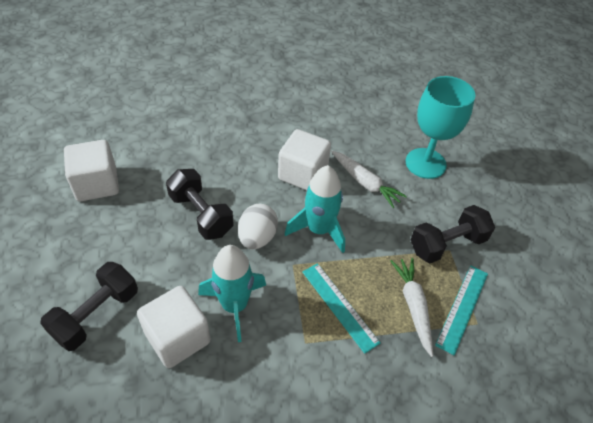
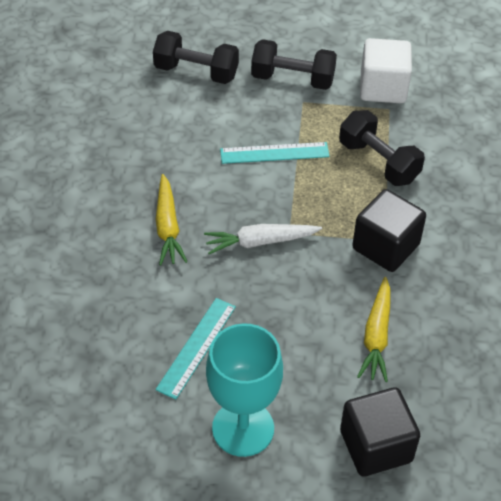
black cube: none = 0 -> [340,387,420,476] [352,189,426,272] = 2
turquoise rocket: [198,245,266,342] [285,165,345,253] = 2 -> none = 0
white carrot: [332,151,407,208] [390,258,433,357] = 2 -> [204,224,322,254] = 1
white cube: [64,140,119,201] [137,286,211,368] [278,129,331,190] = 3 -> [360,38,412,103] = 1
white egg: [238,204,278,249] = 1 -> none = 0
yellow carrot: none = 0 -> [155,174,188,265] [357,277,391,382] = 2

